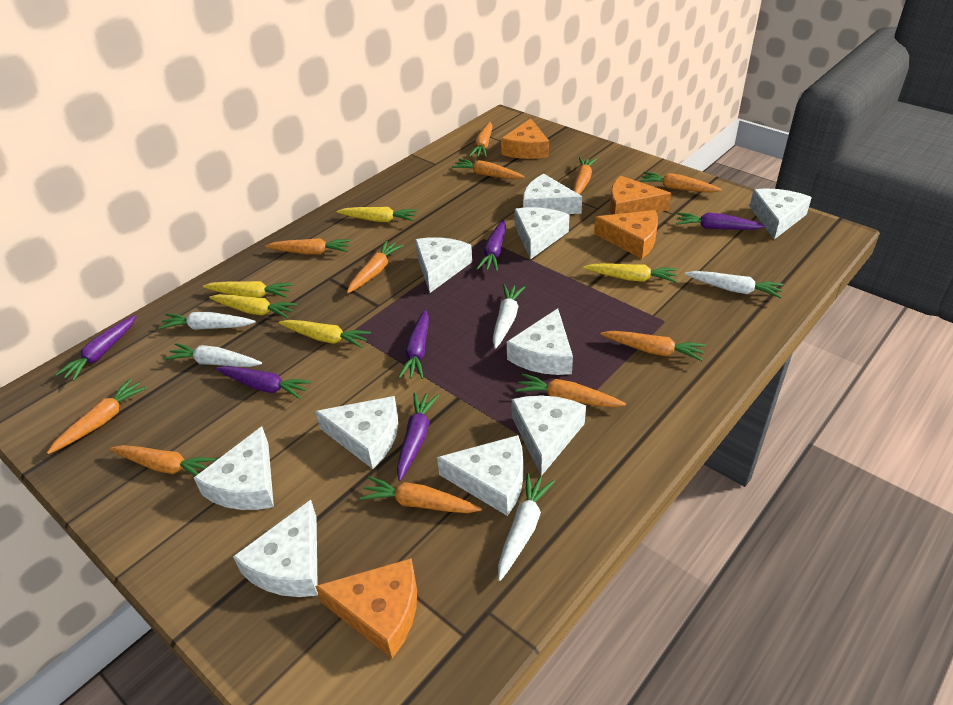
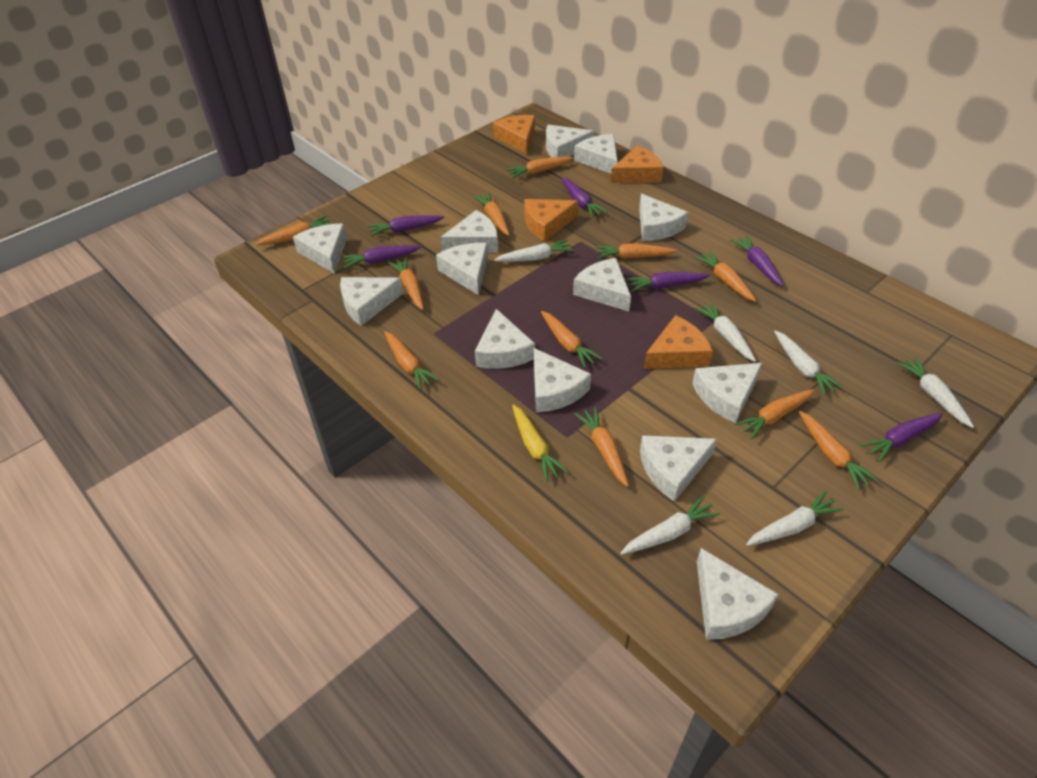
white carrot: [158,312,256,330] [164,343,262,367] [493,284,525,349] [498,473,555,581] [685,271,784,298] = 5 -> [494,239,574,262] [621,495,720,554] [695,302,756,362] [746,491,844,546] [774,330,843,395] [897,357,974,428] = 6
white cheese: [194,426,274,510] [233,500,318,597] [315,396,398,469] [415,237,472,293] [437,435,523,516] [507,308,573,375] [512,395,586,476] [515,207,569,259] [523,174,582,214] [749,188,812,239] = 10 -> [293,224,347,274] [340,277,403,326] [436,243,488,295] [441,210,498,252] [475,309,535,369] [534,348,591,412] [546,125,594,158] [573,258,631,312] [574,134,618,174] [639,194,688,241] [640,435,717,502] [692,363,762,423] [697,548,779,640] = 13
yellow carrot: [203,281,293,298] [209,294,297,319] [279,320,371,348] [337,207,417,222] [583,263,677,282] = 5 -> [512,405,568,482] = 1

